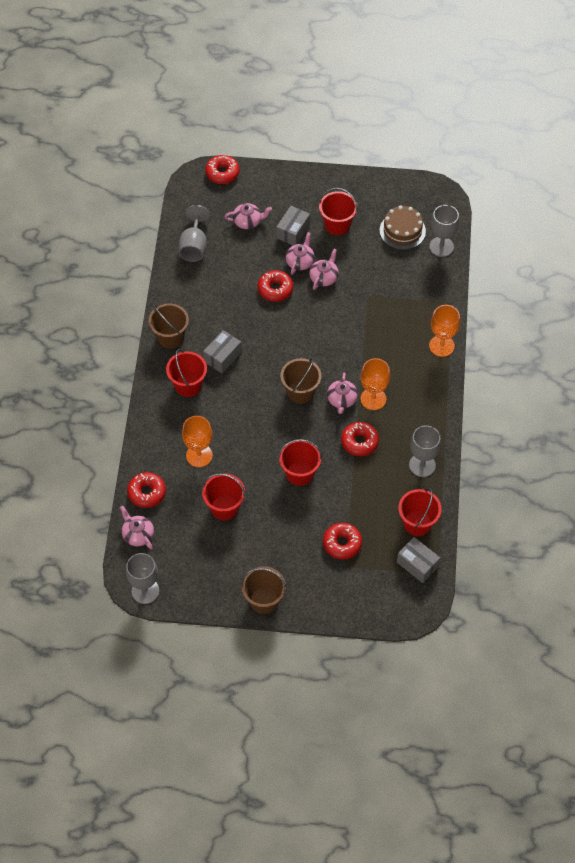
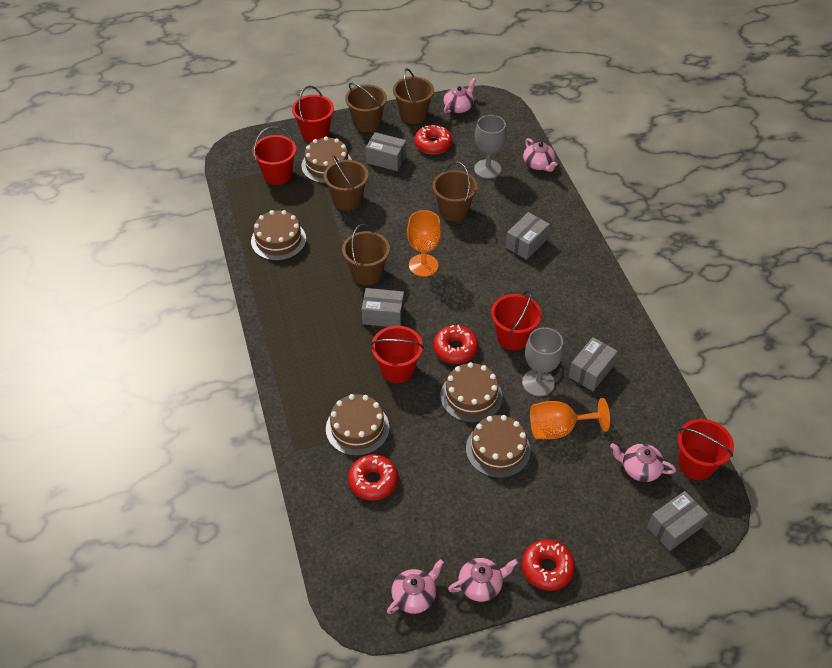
brown bucket: [148,304,189,349] [241,566,286,614] [280,358,322,404] = 3 -> [324,155,368,211] [342,224,390,285] [345,83,387,132] [393,68,434,124] [432,162,477,221] = 5
brown cake: [380,205,426,250] = 1 -> [251,210,306,261] [301,136,352,183] [326,394,390,456] [440,362,503,423] [466,415,531,478] = 5
grey box: [203,330,242,373] [276,206,310,245] [397,537,440,583] = 3 -> [361,288,404,327] [366,132,406,171] [506,212,550,260] [569,337,618,391] [647,491,708,551] = 5
grey goblet: [126,553,159,604] [179,205,210,262] [409,425,441,477] [429,205,459,257] = 4 -> [474,115,506,179] [522,327,563,396] = 2
orange goblet: [182,416,213,467] [360,358,390,410] [429,305,460,357] = 3 -> [407,210,441,277] [530,398,610,439] = 2
red donut: [127,472,166,508] [205,155,239,184] [258,270,293,302] [323,523,362,559] [341,422,379,456] = 5 -> [348,454,398,501] [414,125,452,154] [433,325,479,364] [522,539,575,591] = 4

